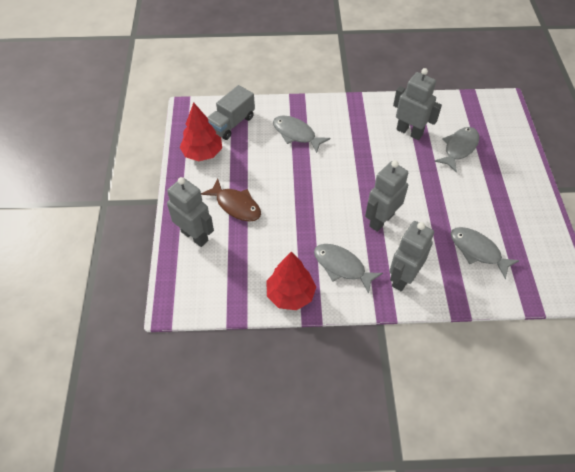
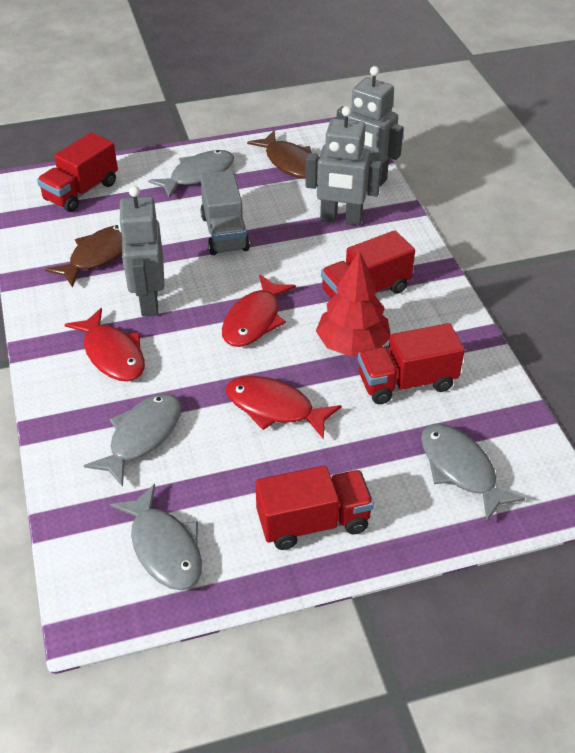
brown fish: [201,179,261,222] = 1 -> [45,225,122,288] [247,130,312,179] = 2
grey robot: [167,177,214,247] [365,160,408,232] [389,221,434,292] [393,68,442,140] = 4 -> [118,186,164,317] [306,106,382,226] [336,66,404,186] = 3
red fish: none = 0 -> [64,308,145,381] [222,274,296,347] [225,376,342,439] = 3
red tree: [180,102,222,161] [266,252,316,310] = 2 -> [316,251,391,357] = 1
red truck: none = 0 -> [37,132,118,212] [255,465,374,550] [321,230,415,299] [358,323,465,404] = 4

